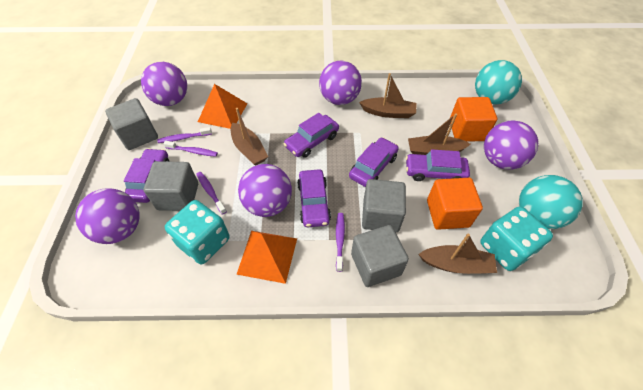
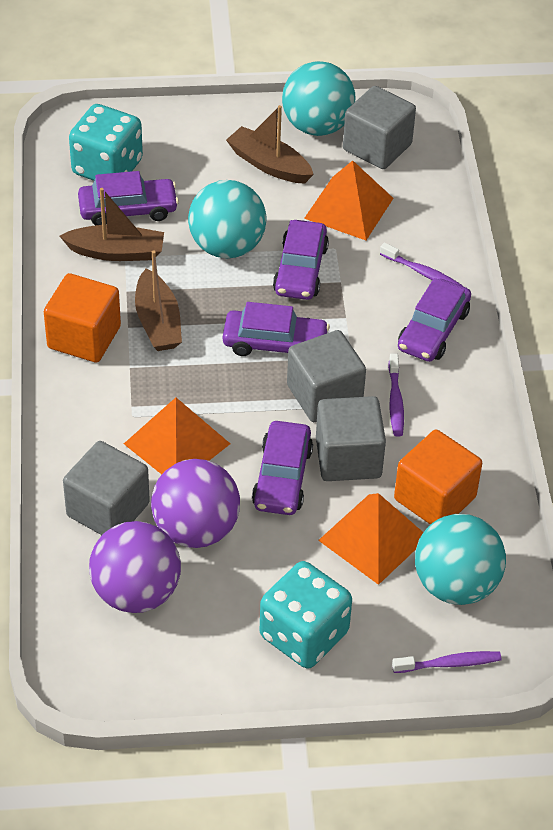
brown boat: [231,108,268,166] [359,73,416,118] [408,114,470,155] [418,234,497,274] = 4 -> [60,188,164,261] [135,251,182,351] [226,105,314,184] = 3
orange pyramid: [198,84,248,129] [236,231,297,284] = 2 -> [124,398,230,474] [304,160,393,240] [318,493,423,585] = 3
purple ball: [75,188,140,244] [141,62,187,106] [238,164,292,217] [319,61,362,105] [484,120,538,170] = 5 -> [89,521,181,613] [151,459,240,548] = 2
purple toothbrush: [157,127,212,143] [163,141,218,157] [196,172,227,215] [336,213,345,272] = 4 -> [380,243,463,286] [388,354,404,437] [392,651,501,673] = 3
turquoise ball: [475,60,522,104] [519,175,582,229] = 2 -> [188,180,266,258] [282,61,355,136] [415,514,506,605] = 3

